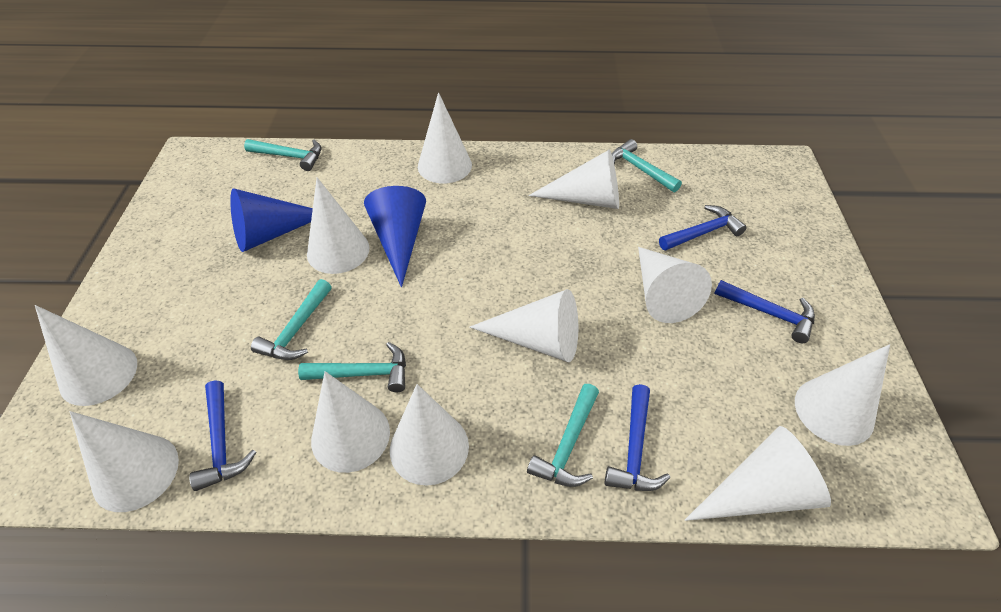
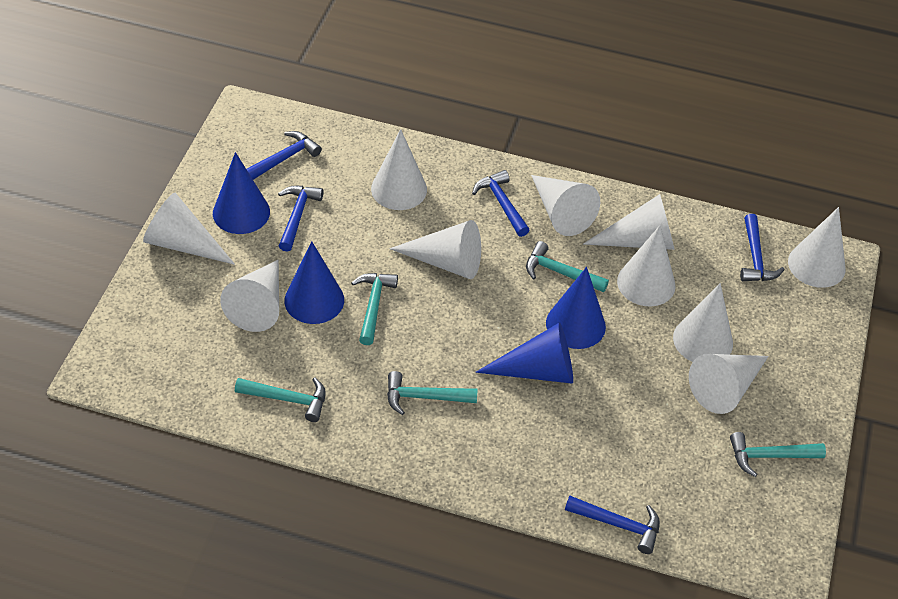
blue cone: [230,188,313,252] [364,186,426,287] = 2 -> [213,152,270,234] [284,241,344,324] [475,322,573,384] [546,267,606,349] = 4
blue hammer: [189,380,256,491] [605,384,670,491] [659,205,747,250] [714,280,815,343] = 4 -> [247,131,322,180] [278,186,324,252] [472,170,529,237] [565,496,660,554] [740,214,785,281] = 5
white cone: [35,305,137,406] [70,411,179,512] [307,177,369,274] [311,371,390,473] [390,384,469,485] [418,92,472,183] [470,289,578,362] [528,150,619,209] [638,247,712,323] [685,426,831,521] [795,344,890,446] = 11 -> [143,193,235,265] [220,260,279,332] [371,129,427,210] [389,220,481,279] [531,175,600,236] [583,194,675,250] [617,225,676,306] [673,283,733,362] [689,354,768,414] [788,207,846,288] = 10

